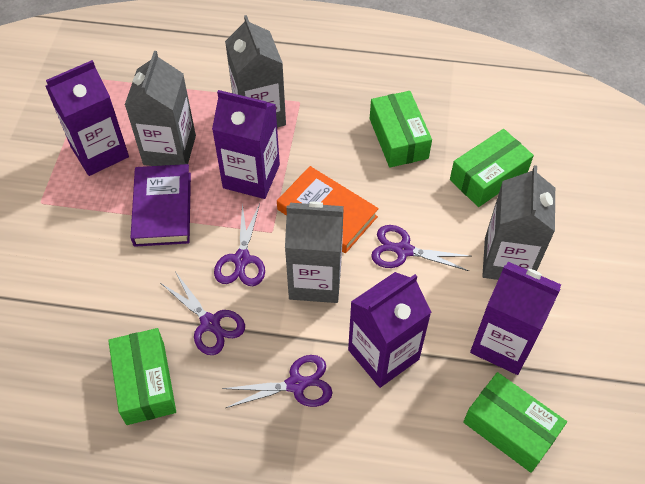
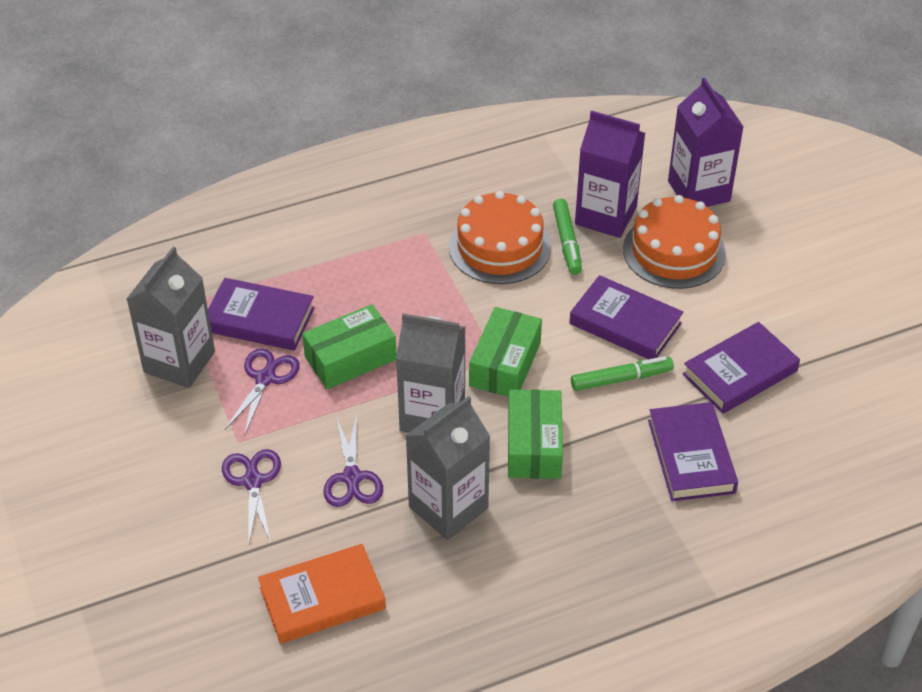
green box: [108,328,176,425] [370,91,432,168] [450,129,534,207] [463,372,567,473] = 4 -> [302,304,397,389] [469,307,542,397] [508,389,563,479] = 3
green marker: none = 0 -> [553,199,582,275] [571,356,674,391] = 2
grey carton: [125,51,196,166] [225,15,286,128] [285,202,344,303] [482,165,555,280] = 4 -> [127,247,215,388] [396,313,465,433] [405,396,491,540] = 3
orange cake: none = 0 -> [449,191,551,284] [623,195,726,289] = 2
purple book: [130,164,191,247] = 1 -> [208,278,315,351] [569,275,684,359] [648,402,738,501] [683,322,800,414] = 4
purple carton: [45,60,129,176] [212,90,280,199] [348,272,431,388] [470,262,561,375] = 4 -> [575,111,645,238] [668,78,743,207] = 2
purple scissors: [161,273,245,355] [214,203,265,286] [222,355,333,408] [371,225,472,271] = 4 -> [222,449,281,543] [225,348,300,436] [323,414,383,507] = 3

